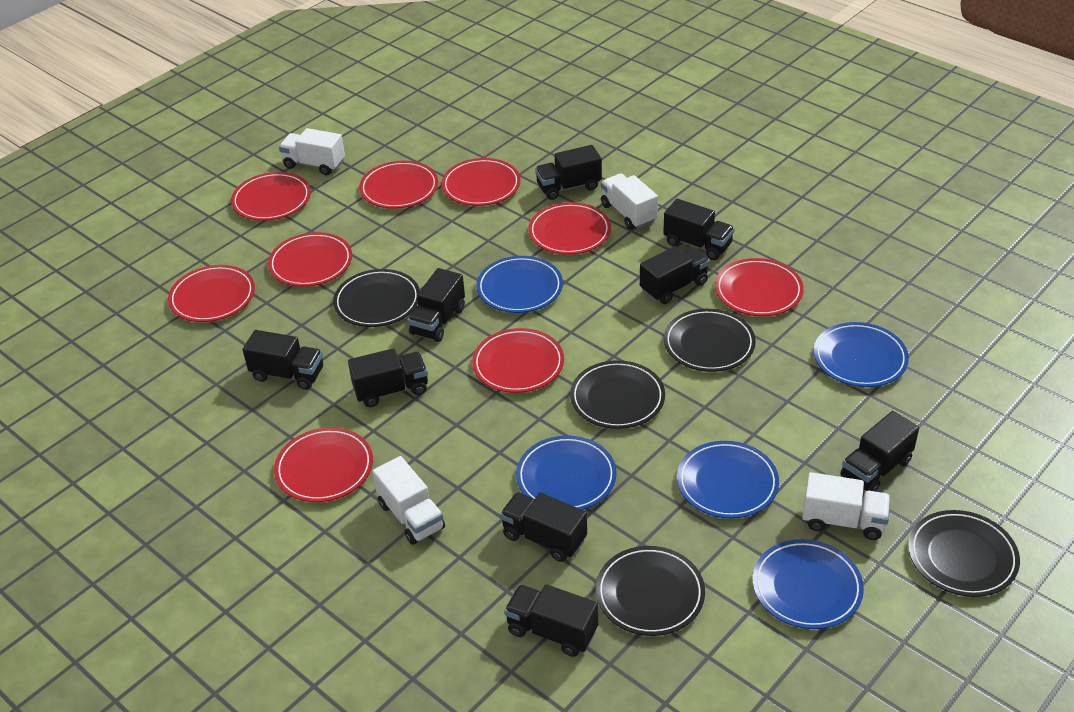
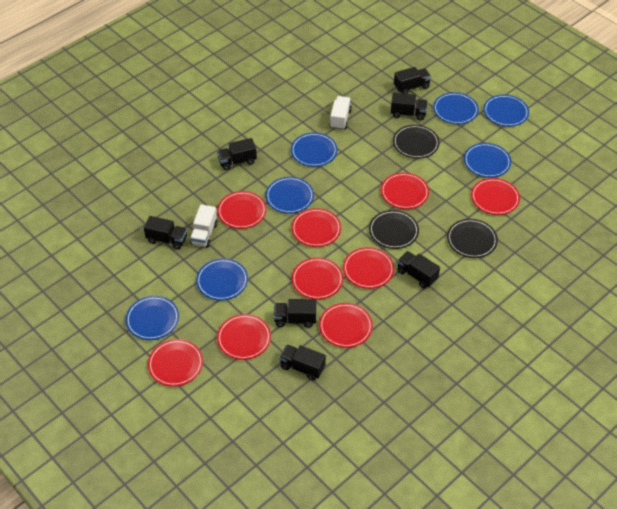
black plate: [333,269,420,327] [570,360,665,429] [596,546,705,636] [664,309,756,372] [908,510,1020,597] = 5 -> [369,210,419,249] [393,125,440,159] [447,219,498,258] = 3
black truck: [243,330,323,390] [348,348,428,407] [407,268,465,342] [500,492,587,562] [504,585,598,657] [535,145,602,200] [640,246,710,304] [663,199,735,260] [840,411,919,492] = 9 -> [144,216,187,250] [217,138,257,171] [274,299,316,328] [279,345,326,381] [391,93,428,121] [394,67,431,94] [397,251,440,289] = 7
blue plate: [476,256,563,313] [516,435,617,510] [677,441,779,518] [753,539,864,629] [814,322,909,387] = 5 -> [125,296,179,340] [196,258,248,301] [265,177,314,214] [291,133,338,167] [433,92,479,124] [464,143,511,178] [484,94,529,127] = 7
white truck: [279,128,345,175] [372,456,445,545] [601,174,658,230] [802,472,890,540] = 4 -> [190,204,218,248] [329,96,352,130] = 2

